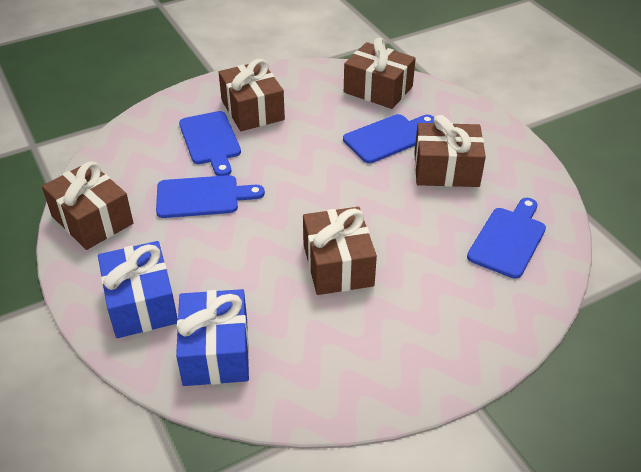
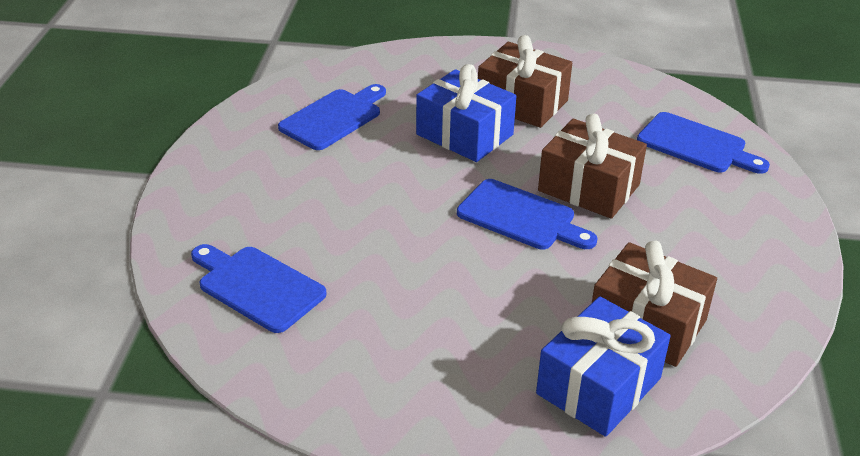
brown gift: [42,162,133,250] [219,59,285,131] [303,207,377,295] [344,38,416,109] [414,115,486,187] = 5 -> [478,35,572,128] [538,114,647,219] [592,241,717,367] = 3

